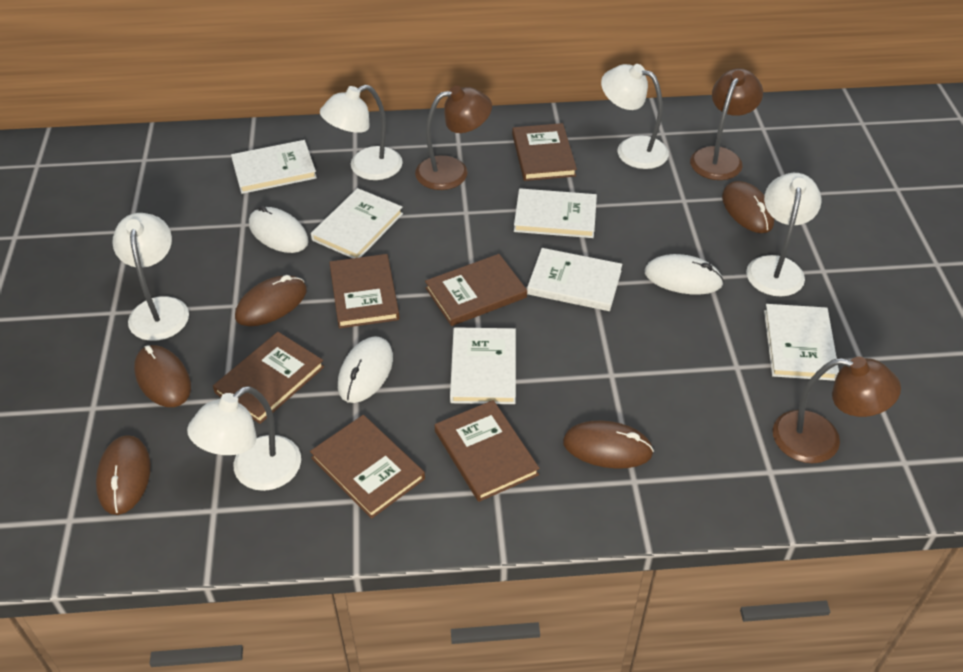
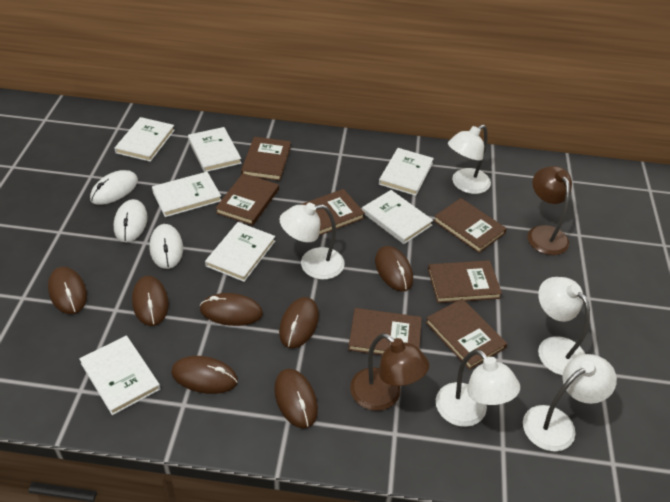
brown book: [213,332,324,424] [310,415,425,519] [329,254,399,328] [425,254,527,326] [435,400,540,502] [512,123,577,181] = 6 -> [215,173,279,225] [241,137,291,181] [300,189,365,236] [348,308,422,355] [425,299,507,370] [428,260,502,303] [434,198,507,253] = 7
brown lamp: [415,86,492,190] [690,68,763,180] [773,357,901,463] = 3 -> [350,333,429,411] [527,166,572,255] = 2
brown mouse: [96,435,151,515] [134,345,191,407] [235,275,307,326] [563,421,654,469] [722,181,774,233] = 5 -> [48,267,87,314] [132,276,169,326] [171,356,238,394] [200,293,263,326] [274,369,318,429] [279,297,319,348] [375,246,413,291] = 7
white book: [231,140,317,194] [311,188,403,258] [450,327,516,404] [514,188,597,238] [527,248,622,311] [764,304,839,381] = 6 -> [79,336,161,415] [114,117,175,162] [152,172,221,217] [188,127,242,172] [205,222,275,282] [362,190,433,244] [379,148,434,196] = 7

